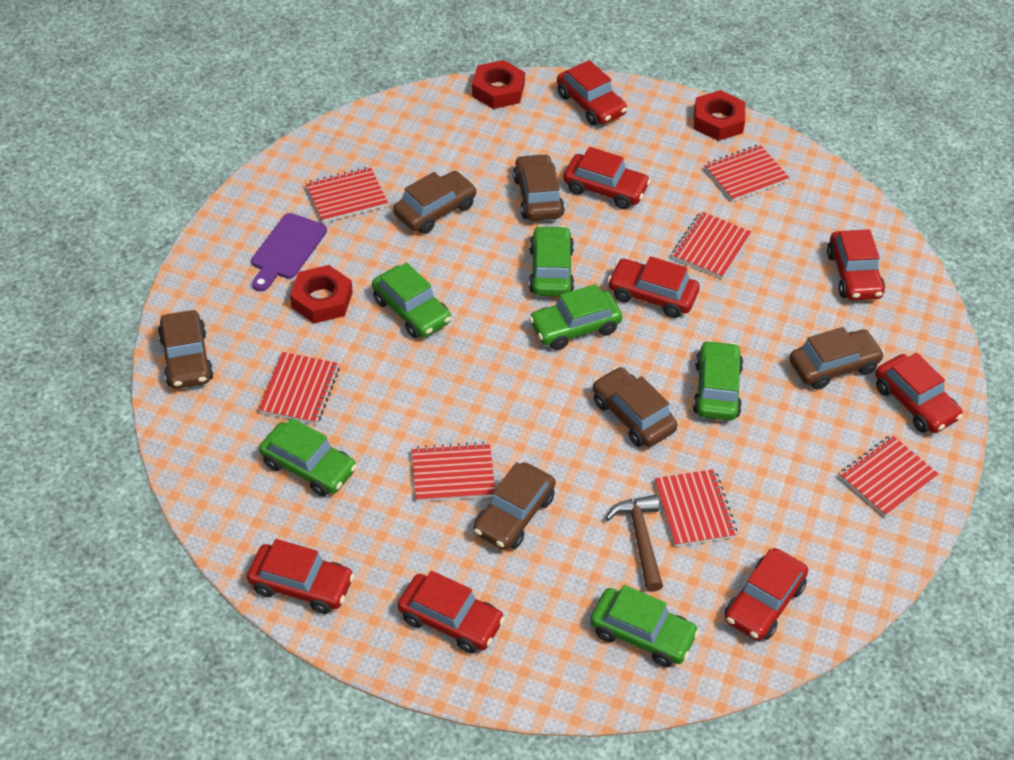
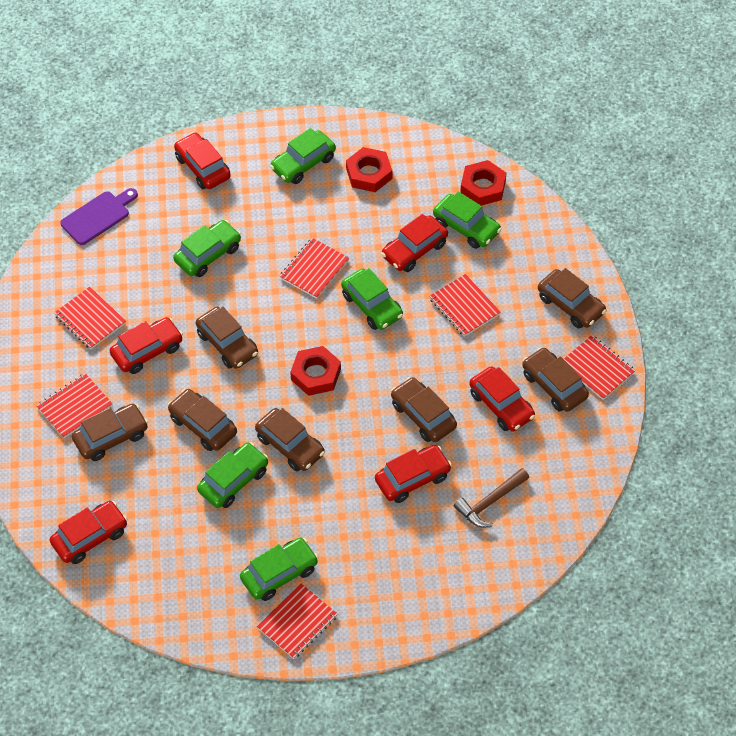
brown car: [158,310,214,389] [393,171,477,234] [473,462,555,550] [513,154,565,221] [593,367,677,447] [789,327,885,390] = 6 -> [72,404,148,461] [168,389,237,451] [196,306,258,369] [255,408,325,471] [391,377,457,442] [522,347,589,412] [538,268,607,328] = 7
red car: [247,539,354,614] [398,571,505,654] [557,60,627,126] [563,147,651,209] [607,256,700,318] [725,548,808,641] [827,229,885,301] [875,353,963,433] = 8 -> [50,501,128,564] [110,317,183,374] [174,132,231,189] [375,445,452,503] [381,214,448,272] [469,367,535,432] = 6
red notebook: [258,352,340,424] [305,167,388,223] [412,442,495,502] [654,469,737,547] [672,211,751,279] [704,145,790,202] [839,435,938,517] = 7 -> [36,373,112,438] [54,287,126,349] [257,584,338,659] [280,238,349,299] [429,274,501,337] [564,335,635,400] = 6

